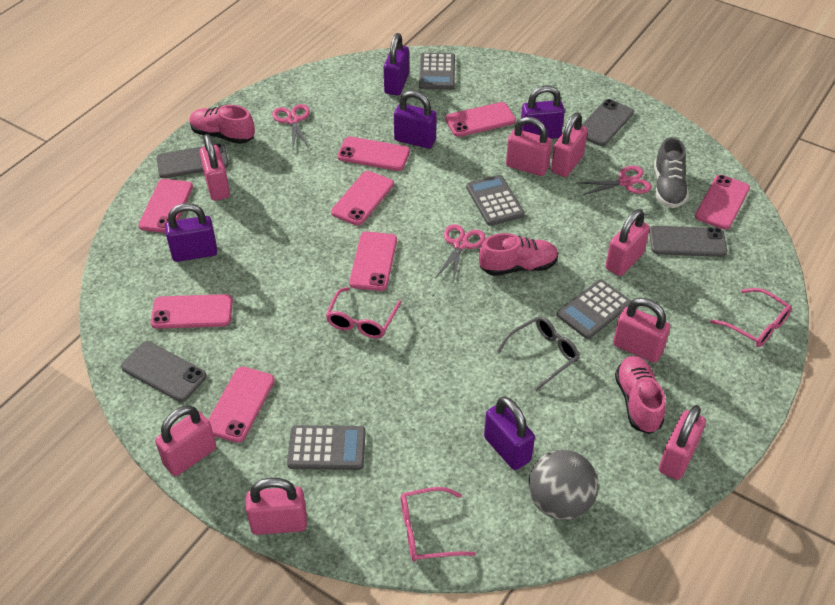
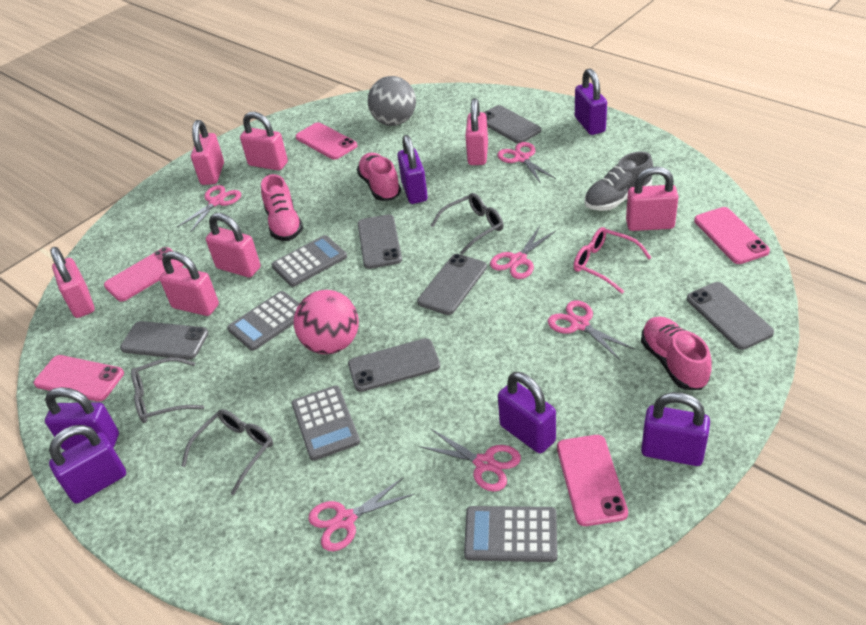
grey glasses: [496,316,580,391] = 1 -> [131,357,204,423] [181,409,273,495] [431,193,504,255] = 3
grey phone: [121,341,207,402] [157,144,229,178] [581,99,634,146] [649,226,727,257] = 4 -> [120,321,208,360] [348,338,440,392] [358,214,402,269] [417,254,487,315] [483,105,541,143] [687,282,774,350] = 6
pink ball: none = 0 -> [294,290,359,354] = 1
pink glasses: [326,287,401,338] [401,487,476,562] [711,288,792,347] = 3 -> [574,227,652,294] = 1
pink padlock: [155,405,216,476] [200,134,230,201] [246,478,307,535] [506,117,552,176] [551,112,588,177] [605,209,650,276] [613,298,670,363] [659,405,706,480] = 8 -> [50,247,95,318] [160,251,219,316] [191,120,224,185] [206,213,260,277] [240,112,288,171] [465,98,488,165] [626,166,678,231] = 7
pink phone: [139,179,193,233] [151,294,233,329] [208,367,275,443] [331,171,394,225] [337,137,410,171] [349,232,397,291] [445,102,516,137] [695,175,750,230] = 8 -> [34,355,124,402] [104,247,184,302] [296,122,357,160] [557,435,628,526] [694,207,770,264] = 5
pink scissors: [272,104,310,148] [435,224,485,282] [578,166,652,196] = 3 -> [177,185,241,233] [308,477,415,551] [419,429,521,492] [490,226,556,279] [497,142,556,184] [548,300,635,360] = 6
purple padlock: [165,203,217,262] [384,33,409,95] [394,90,437,148] [484,397,535,470] [521,85,565,139] = 5 -> [45,387,119,450] [49,425,126,503] [397,135,428,204] [498,372,556,453] [575,68,607,135] [641,392,710,466] = 6

